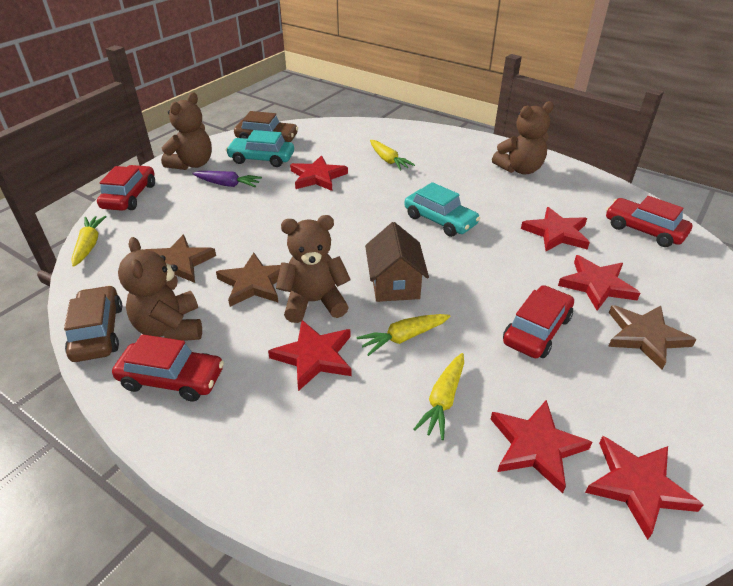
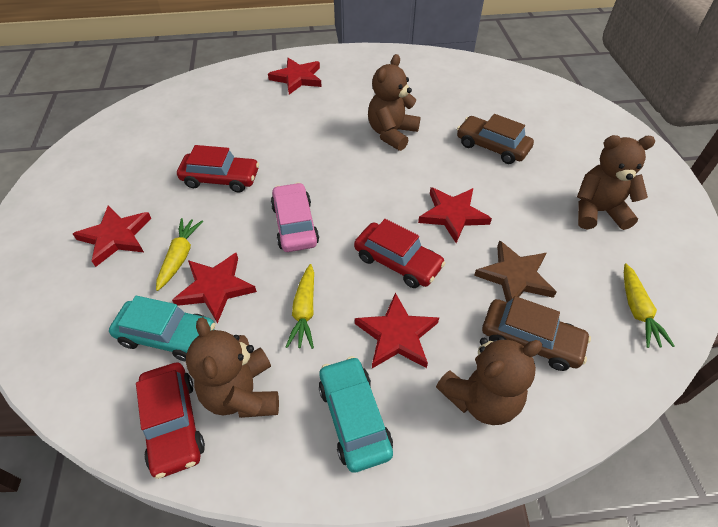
brown house: [365,222,429,302] = 1 -> none = 0
brown star: [145,235,216,283] [216,253,281,307] [608,305,697,370] = 3 -> [474,240,556,302] = 1
pink car: none = 0 -> [271,182,319,252] = 1
purple carrot: [192,171,262,187] = 1 -> none = 0
red car: [97,165,155,211] [112,334,224,402] [503,285,574,358] [606,196,692,247] = 4 -> [136,363,205,479] [177,145,259,193] [354,219,445,288] = 3
red star: [268,320,352,391] [290,155,348,191] [491,400,593,493] [521,207,590,251] [558,255,640,311] [585,436,703,540] = 6 -> [73,206,151,267] [172,252,257,323] [268,58,322,95] [355,293,439,368] [418,187,492,243] = 5
yellow carrot: [71,216,107,267] [356,314,450,356] [370,140,415,171] [413,353,464,440] = 4 -> [156,218,203,291] [286,264,314,349] [624,263,675,348] = 3

